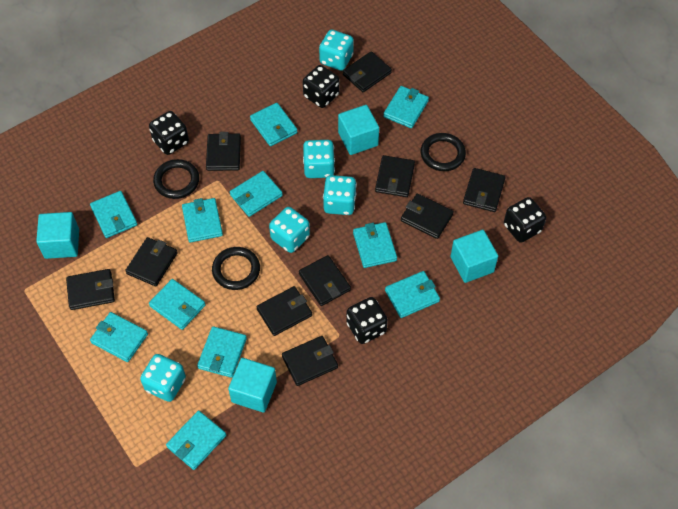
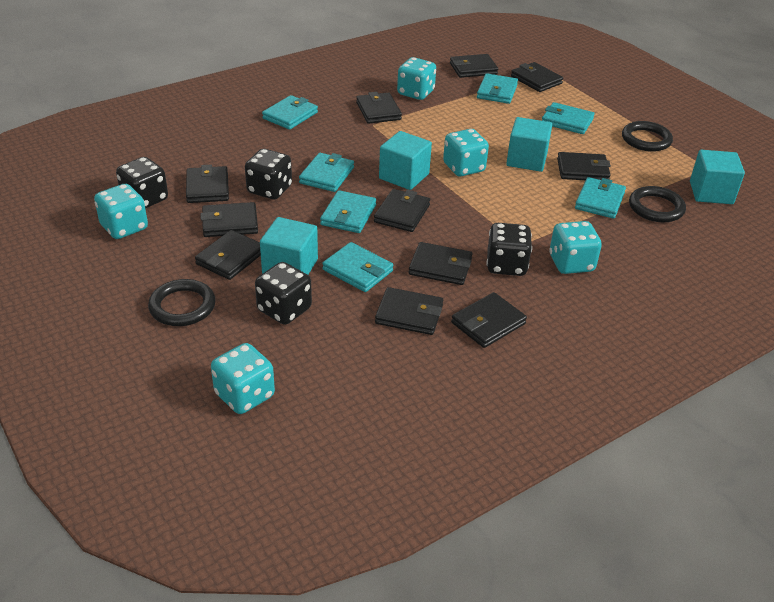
black wallet: [66,269,115,310] [125,237,178,286] [206,132,241,171] [256,286,312,336] [282,336,338,386] [299,255,351,306] [343,51,392,92] [375,155,415,197] [401,194,454,239] [463,168,506,212] = 10 -> [186,165,229,203] [195,230,261,280] [201,202,258,237] [356,92,402,124] [374,189,430,232] [375,287,443,335] [409,242,472,285] [450,54,498,78] [451,292,527,348] [511,62,563,92] [557,152,611,180] = 11
turquoise wallet: [90,191,137,238] [90,312,148,362] [149,279,206,330] [166,411,226,470] [182,198,223,242] [197,326,247,378] [230,171,283,217] [250,103,297,146] [353,222,397,268] [383,86,429,128] [385,271,440,318] = 11 -> [262,95,318,130] [299,153,354,192] [320,190,376,233] [322,242,393,292] [477,73,518,104] [542,102,595,134] [575,177,626,219] = 7

